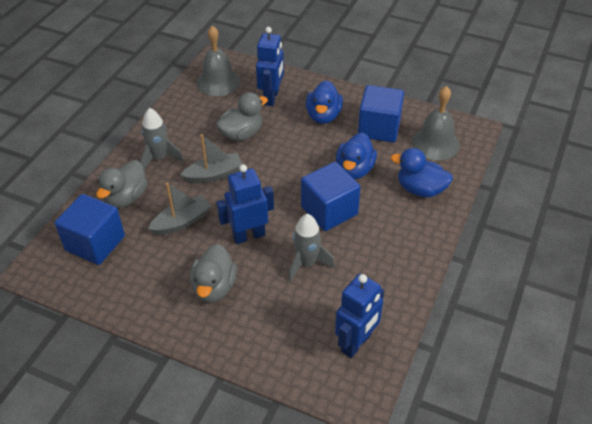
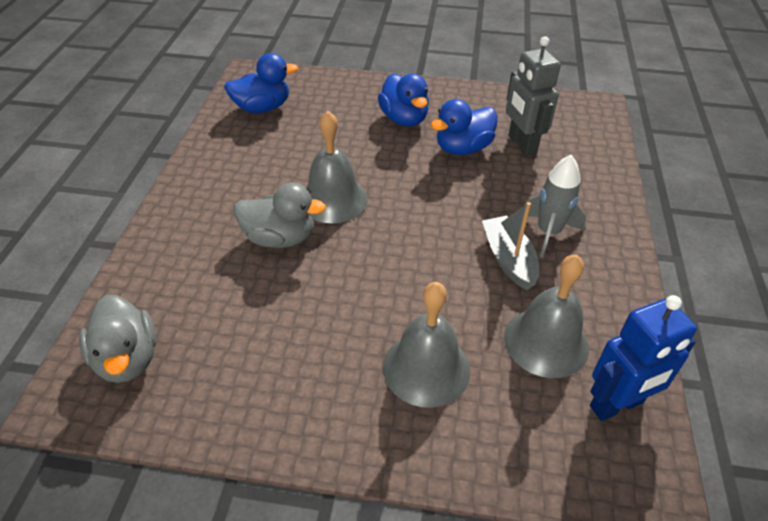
blue cube: [55,194,125,265] [301,162,361,231] [358,85,404,142] = 3 -> none = 0
blue robot: [216,164,274,244] [256,27,284,106] [335,274,384,358] = 3 -> [590,295,697,421] = 1
grey bell: [197,26,240,96] [412,86,460,160] = 2 -> [306,111,368,223] [383,282,470,408] [504,254,589,378] = 3
grey boat: [148,183,211,235] [181,134,243,183] = 2 -> [482,202,539,290] = 1
grey duck: [96,160,148,208] [190,244,237,303] [216,92,268,141] = 3 -> [79,295,156,383] [234,183,326,248] = 2
grey robot: none = 0 -> [506,36,561,156] = 1
grey rocket: [140,108,184,170] [288,214,335,282] = 2 -> [525,155,586,258] = 1

